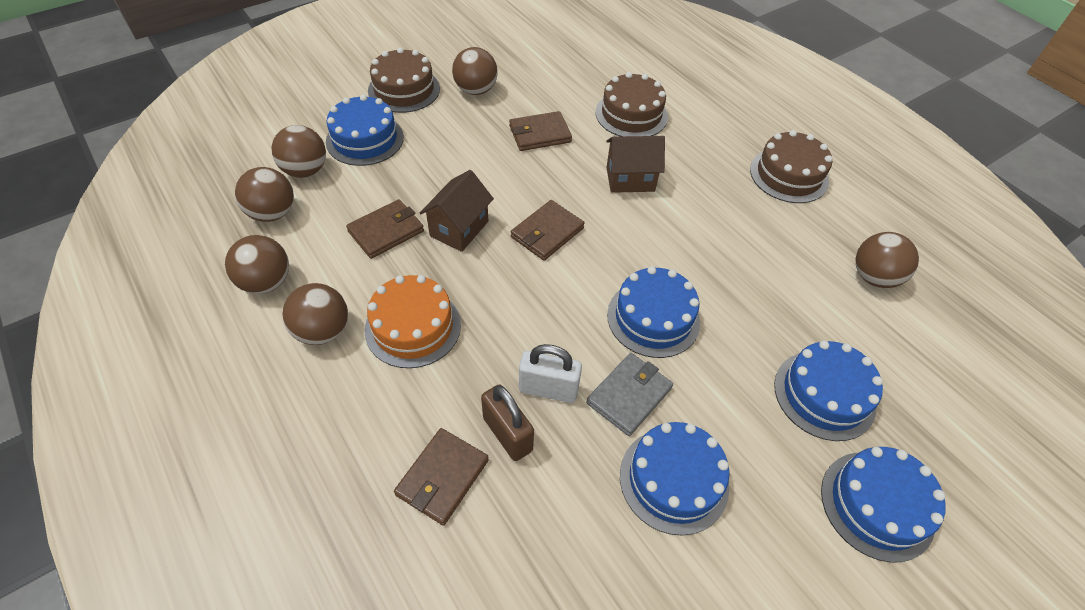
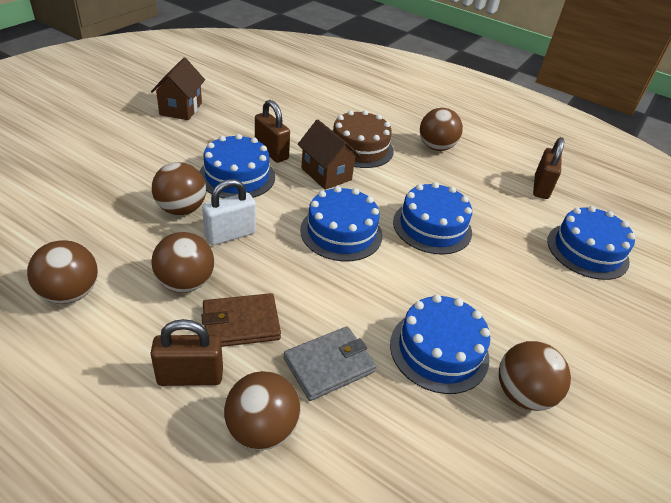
brown cake: [368,47,440,113] [595,72,668,136] [750,130,833,203] = 3 -> [333,110,394,168] = 1
brown padlock: [481,384,534,461] = 1 -> [150,319,223,386] [255,100,290,163] [533,137,564,199] = 3
brown wallet: [346,199,424,259] [394,428,489,525] [509,111,572,151] [511,200,585,261] = 4 -> [201,293,281,347] = 1
orange cake: [365,275,461,368] = 1 -> none = 0

